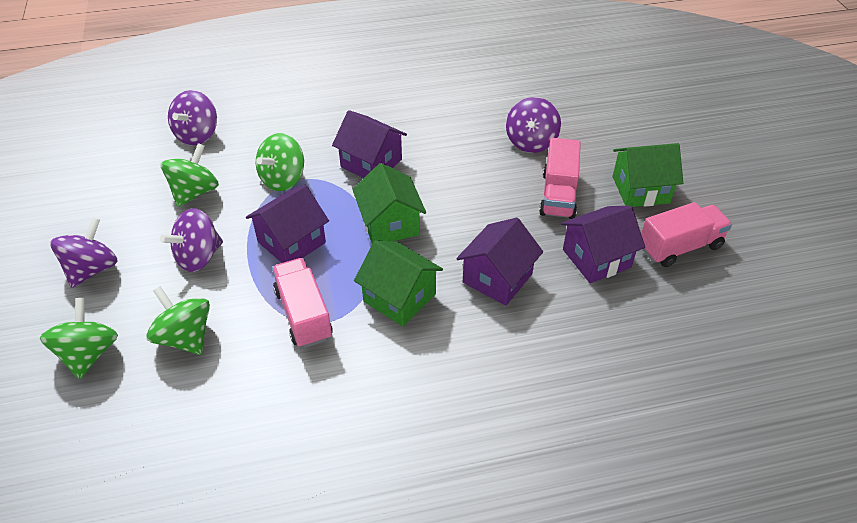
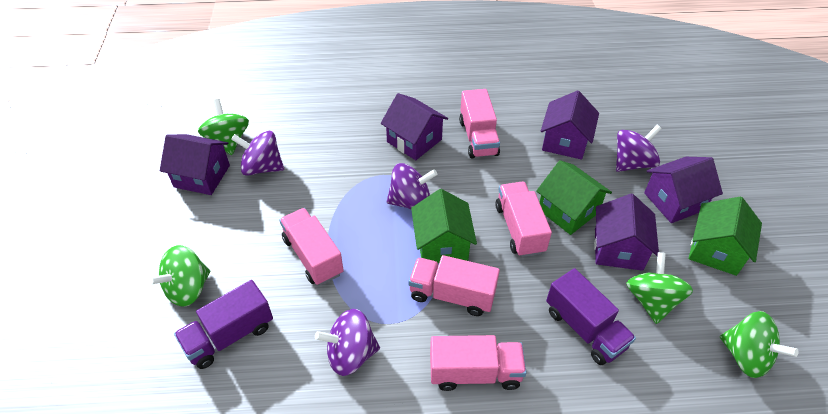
pink truck: [272,258,333,348] [539,138,581,219] [641,202,732,267] = 3 -> [280,208,344,285] [408,255,500,316] [430,335,527,391] [459,89,500,158] [495,181,552,257] = 5
purple house: [246,185,329,263] [332,110,407,178] [456,218,543,306] [561,206,645,283] = 4 -> [160,134,230,195] [381,93,448,160] [541,90,599,160] [594,194,659,271] [644,157,723,223] = 5
purple truck: none = 0 -> [174,280,273,369] [546,268,636,365] = 2

